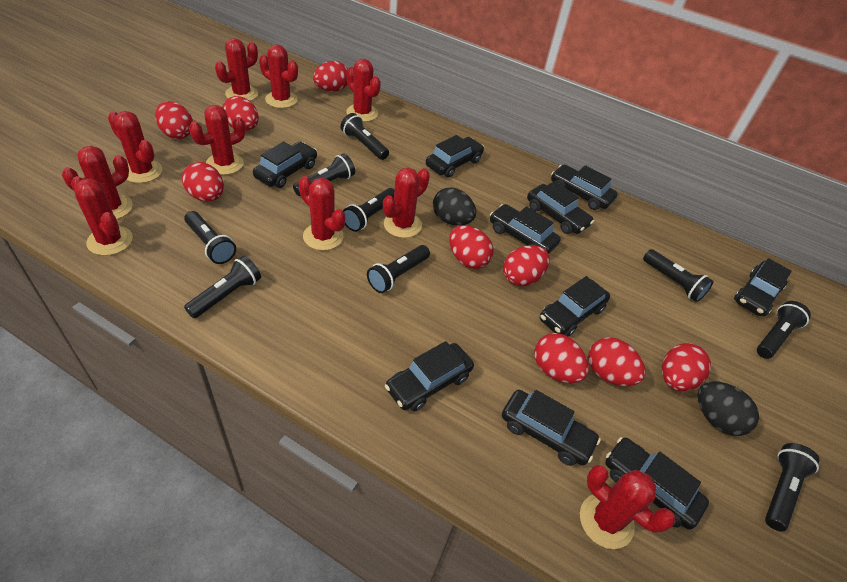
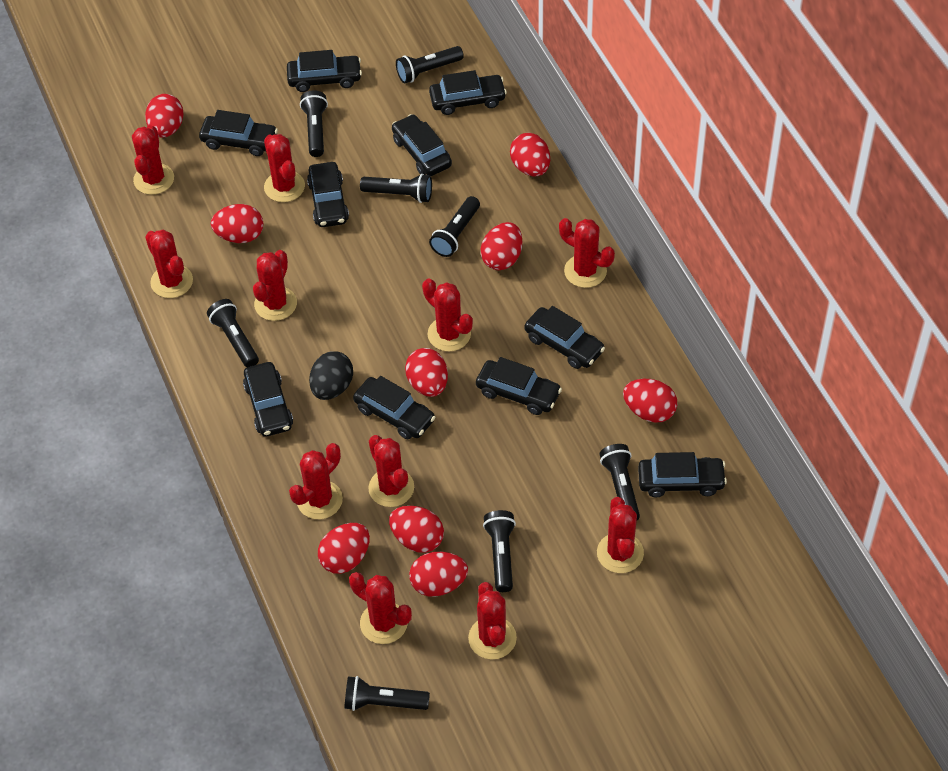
black egg: [433,187,476,226] [697,381,759,436] = 2 -> [309,351,353,400] = 1
black flashlight: [184,211,236,264] [184,256,261,318] [293,153,355,196] [340,113,389,160] [343,188,394,232] [367,245,430,293] [643,249,713,302] [757,301,811,359] [765,443,820,531] = 9 -> [207,299,259,367] [300,90,328,157] [344,676,430,711] [360,174,432,203] [396,46,464,84] [429,196,480,257] [483,510,516,592] [599,444,640,520] = 8
red cactus: [62,146,133,219] [71,176,133,256] [108,111,163,183] [189,105,245,175] [215,38,258,101] [259,44,298,108] [299,176,345,251] [346,59,381,122] [383,168,430,238] [580,465,675,549] = 10 -> [132,125,174,195] [145,230,193,298] [253,250,297,321] [264,134,305,202] [289,443,343,519] [349,572,412,644] [368,435,414,507] [422,278,473,352] [468,582,517,659] [559,218,615,288] [597,497,644,573] = 11

